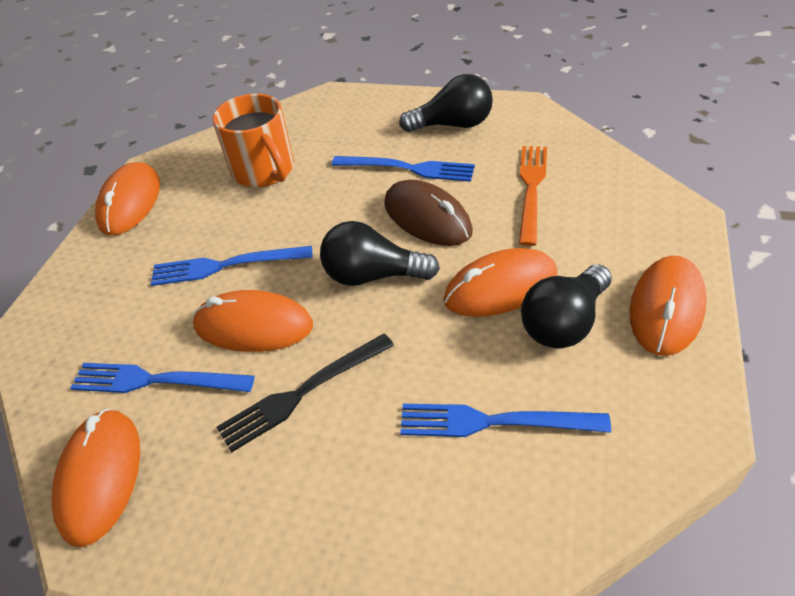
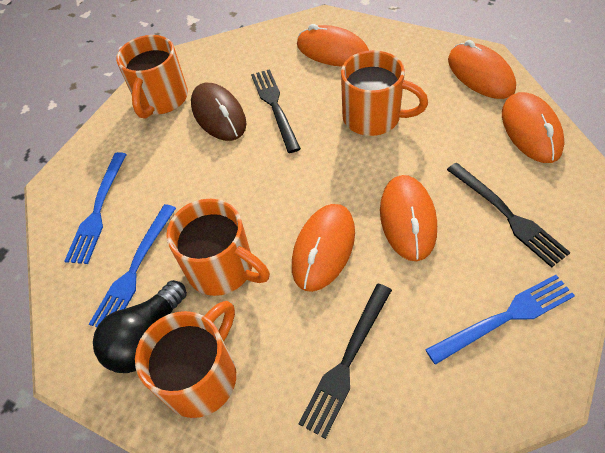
black fork: [217,333,394,453] = 1 -> [251,69,301,153] [298,284,392,439] [447,163,571,268] = 3
black light bulb: [320,221,440,286] [399,74,493,132] [521,264,612,349] = 3 -> [93,280,187,373] = 1
blue fork: [70,363,254,393] [151,246,313,286] [332,156,475,182] [400,404,611,437] = 4 -> [65,152,127,264] [89,204,176,327] [425,275,575,365] = 3
orange fork: [519,146,547,246] = 1 -> none = 0
orange mug: [212,94,294,187] = 1 -> [116,35,188,118] [135,301,236,418] [166,199,270,296] [341,50,428,136] = 4

